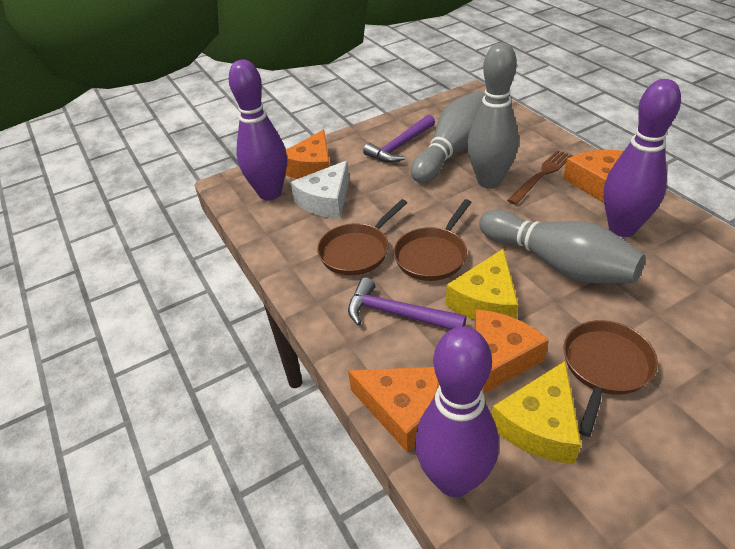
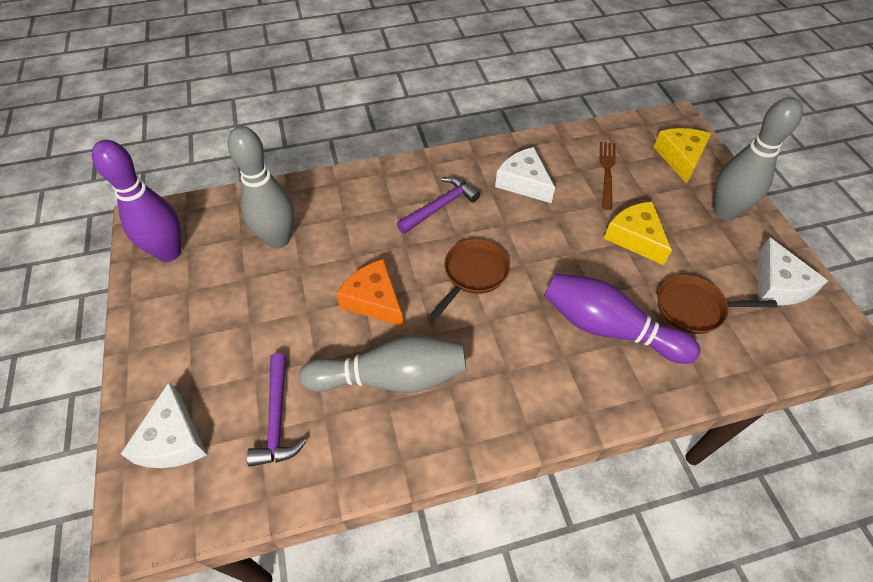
brown pan: [317,199,407,275] [394,199,472,281] [564,320,658,437] = 3 -> [431,239,510,318] [658,275,777,334] = 2
orange cheese: [285,129,330,179] [348,367,439,453] [474,310,549,394] [563,150,624,203] = 4 -> [336,259,403,327] = 1
purple bowling pin: [229,60,287,200] [415,327,499,497] [604,79,681,237] = 3 -> [92,140,181,262] [544,273,700,364] = 2
white cheese: [290,161,349,218] = 1 -> [121,382,207,468] [495,147,555,203] [758,238,828,305] = 3

